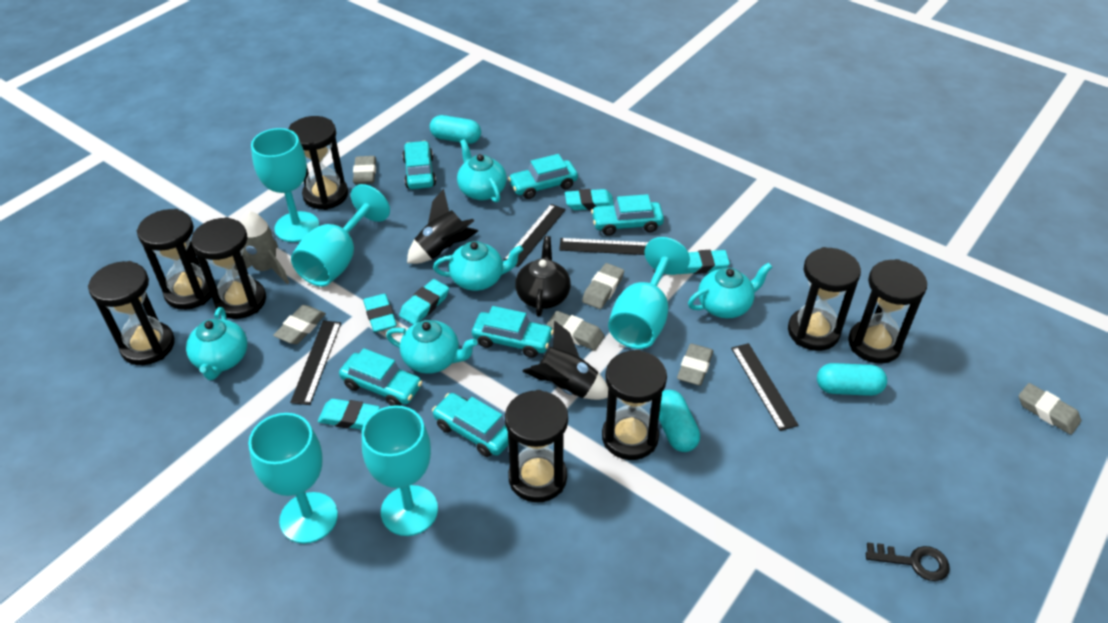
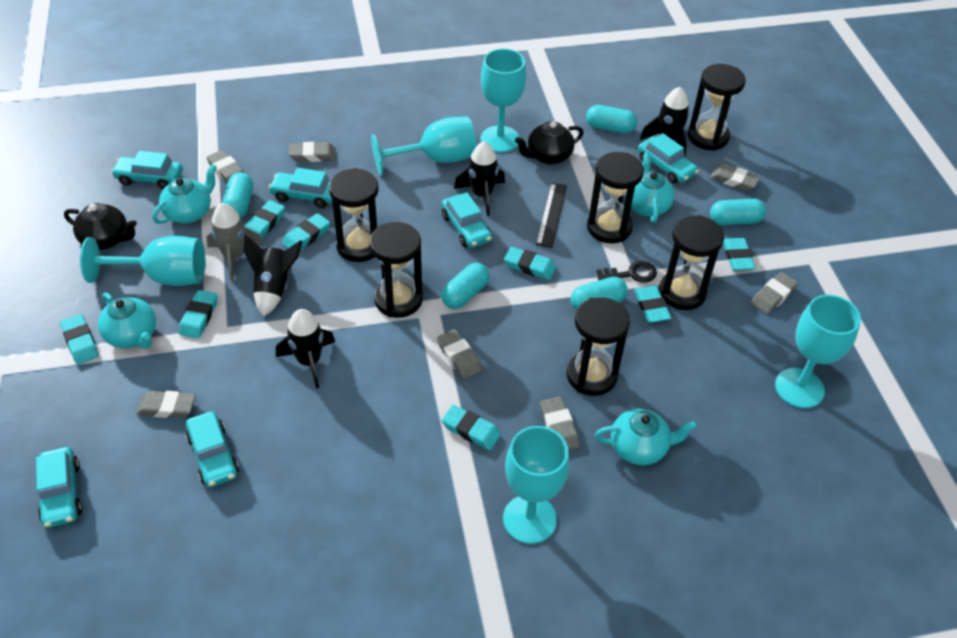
black hourglass: [88,261,175,365] [137,209,212,310] [191,217,266,319] [288,116,348,210] [505,390,568,502] [602,350,667,460] [788,247,861,351] [848,259,927,364] = 8 -> [329,168,379,262] [370,222,423,318] [567,297,630,396] [587,152,644,244] [659,215,724,310] [688,64,746,151] = 6
black rocket: [407,189,478,264] [522,321,608,400] = 2 -> [244,235,302,317] [276,309,335,389] [454,141,505,216] [640,87,690,157] = 4
black ruler: [290,321,341,405] [503,204,566,267] [559,238,648,255] [731,343,799,431] = 4 -> [536,183,567,248] = 1
black teapot: [515,236,571,316] = 1 -> [64,203,137,250] [515,121,584,165] = 2
grey eraser: [273,305,326,344] [353,156,376,184] [547,311,605,350] [582,263,624,309] [677,344,713,386] [1019,383,1081,435] = 6 -> [137,391,196,418] [207,150,244,184] [289,142,336,162] [437,329,482,379] [540,396,580,450] [710,164,760,191] [751,272,798,314] = 7
turquoise capsule: [430,115,481,144] [659,390,700,452] [817,363,887,396] = 3 -> [222,172,253,218] [441,263,489,309] [571,277,628,310] [586,105,637,134] [710,199,766,225] = 5
turquoise eraser: [318,399,380,430] [363,294,397,332] [399,279,449,325] [565,189,614,210] [680,250,730,274] = 5 -> [60,314,99,364] [179,290,218,339] [244,200,285,239] [282,213,330,250] [442,405,501,450] [504,247,556,280] [634,286,672,323] [723,238,756,271] = 8
turquoise teapot: [186,307,247,380] [386,320,478,374] [433,241,523,291] [457,139,507,203] [688,262,772,318] = 5 -> [98,292,156,349] [152,164,217,224] [595,409,697,465] [625,152,674,223] = 4

